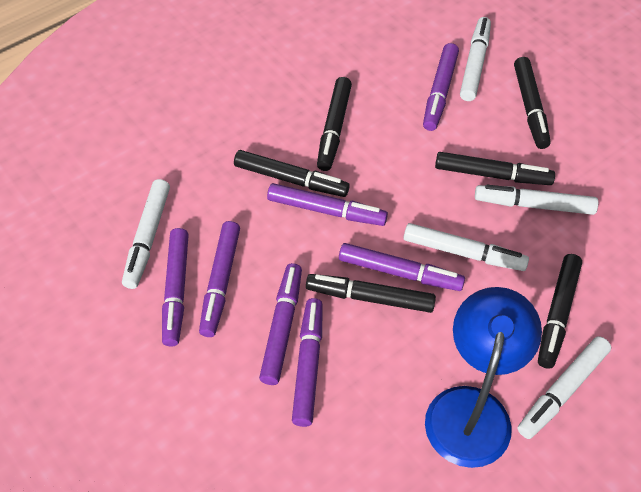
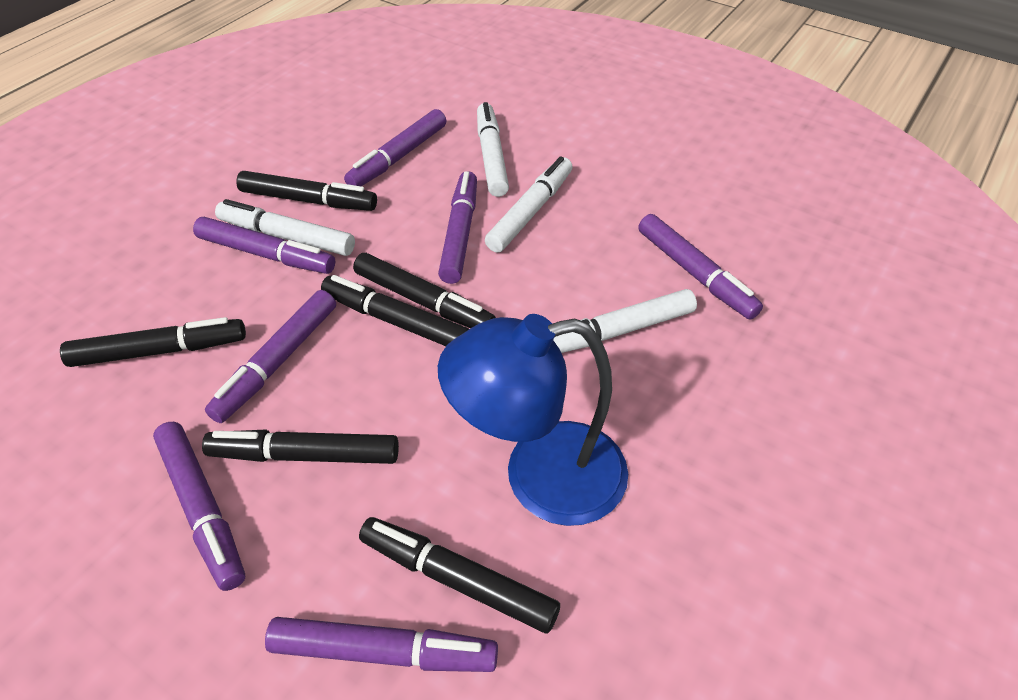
white marker: [122,179,170,289] [403,223,529,271] [460,17,491,101] [475,185,598,215] [518,336,611,439] = 5 -> [215,199,355,256] [477,102,509,197] [485,156,573,253] [553,289,697,353] = 4

